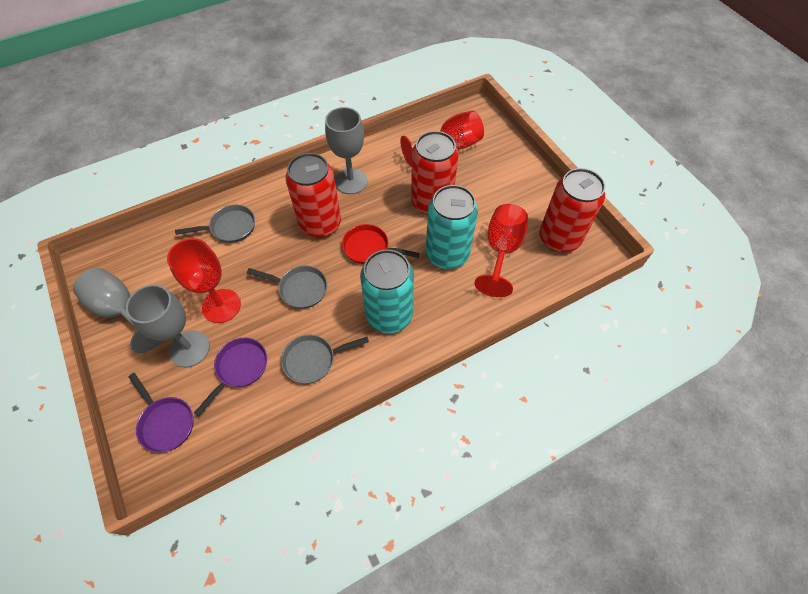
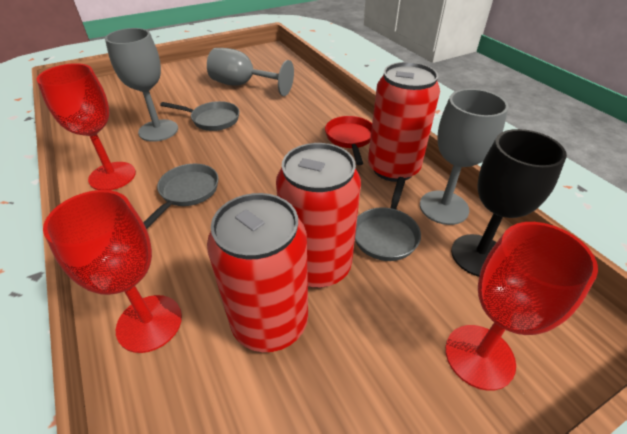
black goblet: none = 0 -> [451,129,567,277] = 1
purple pan: [128,373,194,453] [194,338,267,416] = 2 -> none = 0
turquoise can: [360,249,414,334] [426,185,478,269] = 2 -> none = 0

